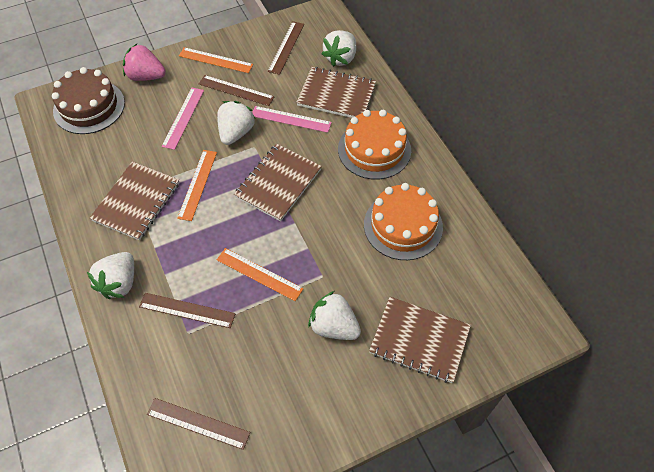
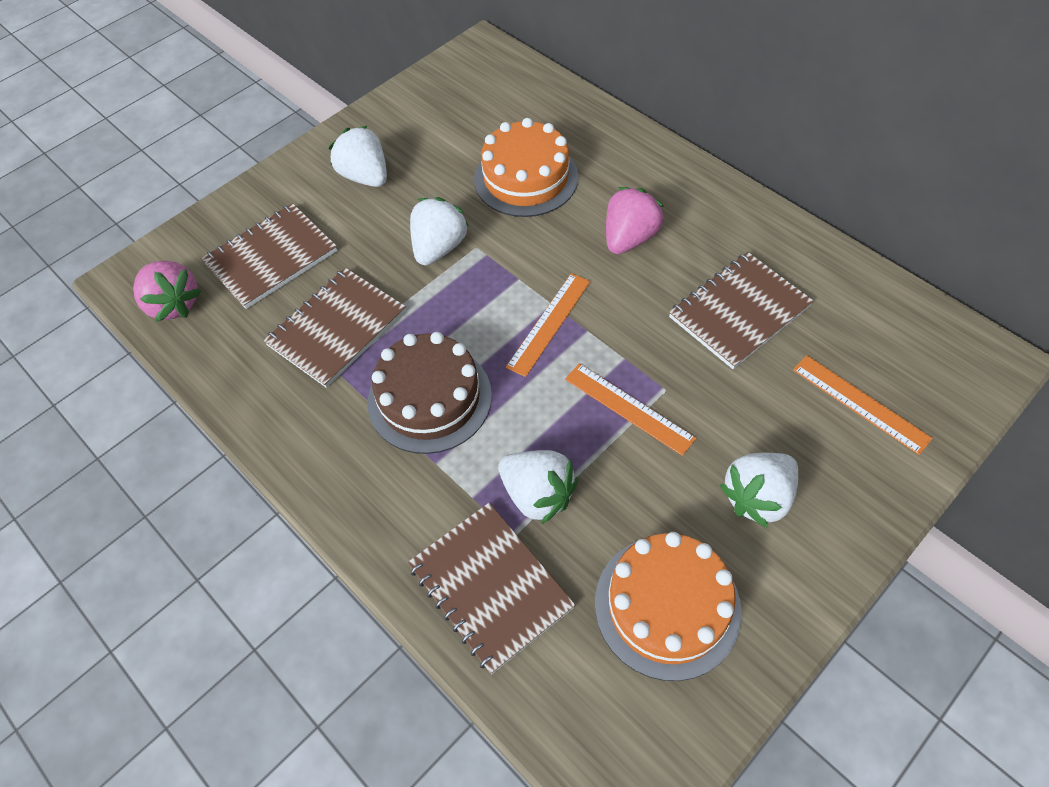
brown ruler: [139,293,236,328] [147,398,251,450] [199,75,274,106] [268,21,304,75] = 4 -> none = 0
pink ruler: [161,88,204,150] [252,106,332,133] = 2 -> none = 0
pink strawberry: [123,44,166,81] = 1 -> [133,260,202,322] [606,187,664,254] = 2

